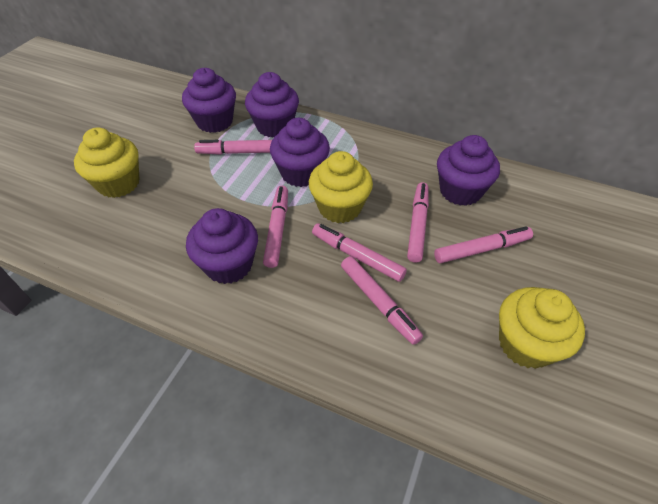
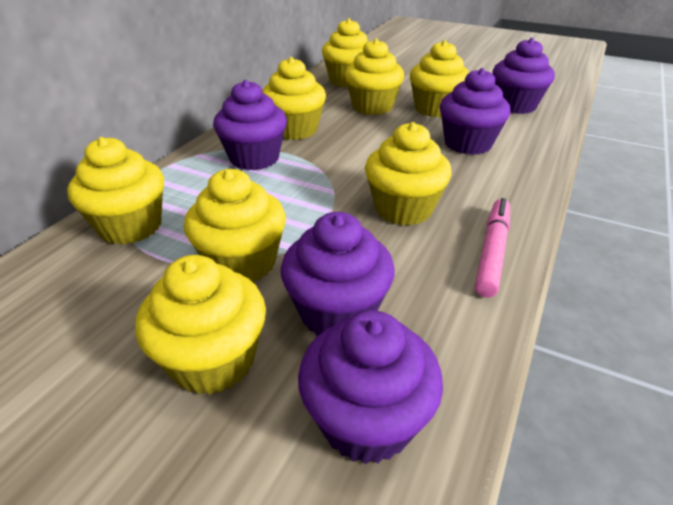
pink marker: [194,140,272,155] [263,186,288,268] [312,224,407,282] [341,256,423,345] [407,182,429,263] [434,226,533,263] = 6 -> [475,198,510,298] = 1
yellow cupcake: [74,127,140,198] [309,151,373,223] [499,287,585,369] = 3 -> [67,137,164,245] [135,255,266,395] [184,169,286,283] [262,57,326,140] [322,18,368,87] [344,38,404,115] [365,122,452,225] [410,40,470,117] = 8

